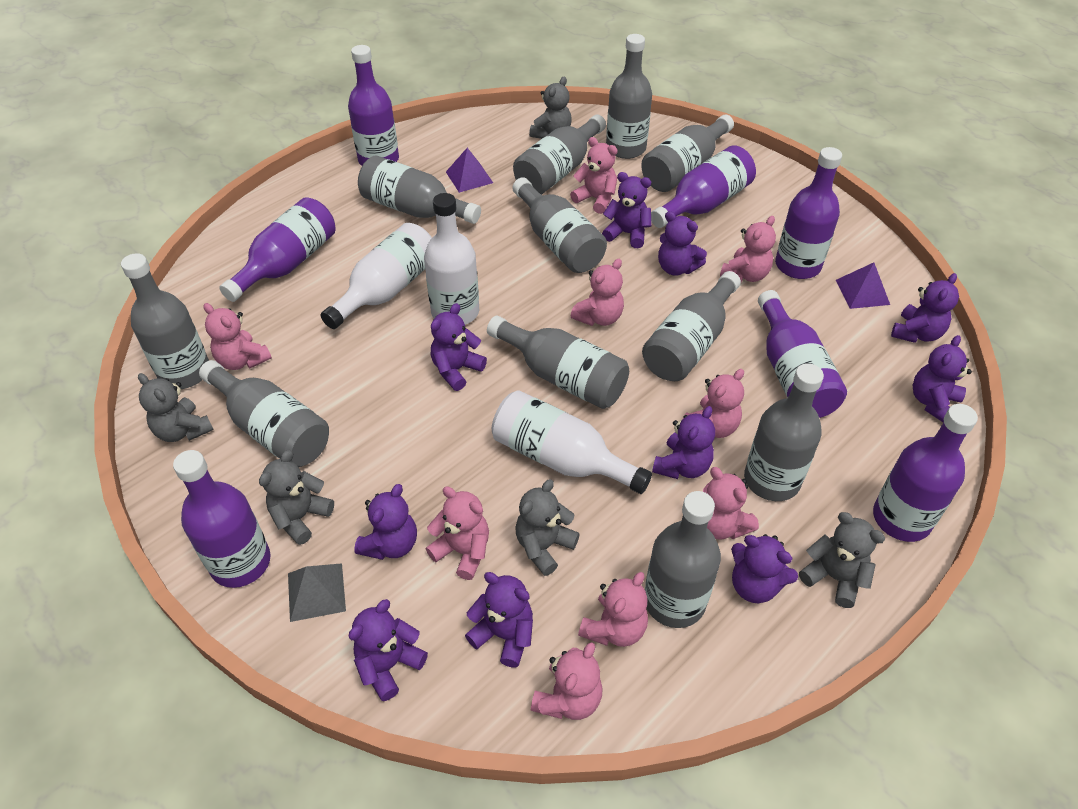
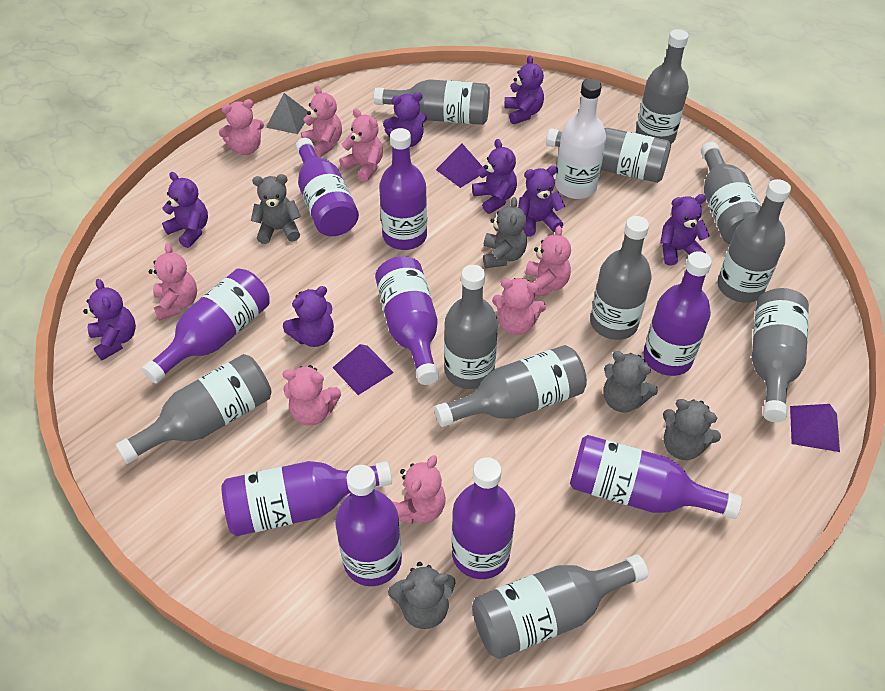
pink teddy bear: [203,303,272,370] [426,486,489,580] [531,642,603,720] [570,137,618,214] [571,259,624,326] [578,572,648,647] [682,369,744,438] [703,467,759,540] [720,216,776,282] = 9 -> [149,243,197,321] [219,99,264,155] [282,365,341,426] [301,86,342,158] [339,109,383,182] [392,455,446,524] [492,278,546,335] [525,226,571,297] = 8
purple bottle: [173,450,271,588] [219,197,335,302] [348,45,399,166] [651,146,756,228] [758,290,847,418] [775,147,842,279] [873,404,978,542] = 7 -> [142,268,270,384] [221,461,392,536] [295,138,359,236] [335,465,402,586] [375,256,439,385] [379,128,427,250] [452,457,515,579] [570,435,742,519] [643,251,712,376] = 9
purple pyramid: [446,148,493,193] [836,263,890,309] = 2 -> [332,344,394,395] [436,143,483,188] [790,404,840,452] = 3
purple teddy bear: [349,599,428,701] [354,484,417,560] [431,303,487,391] [465,572,533,668] [602,172,651,248] [652,406,715,479] [658,211,707,276] [731,534,798,603] [891,273,959,343] [912,335,972,422] = 10 -> [83,279,136,360] [162,172,208,248] [283,286,334,347] [383,92,427,147] [472,139,517,214] [504,56,544,124] [518,166,565,237] [660,194,710,266] = 8
white bottle: [321,223,432,329] [424,193,479,325] [492,390,652,494] = 3 -> [555,79,606,199] = 1

